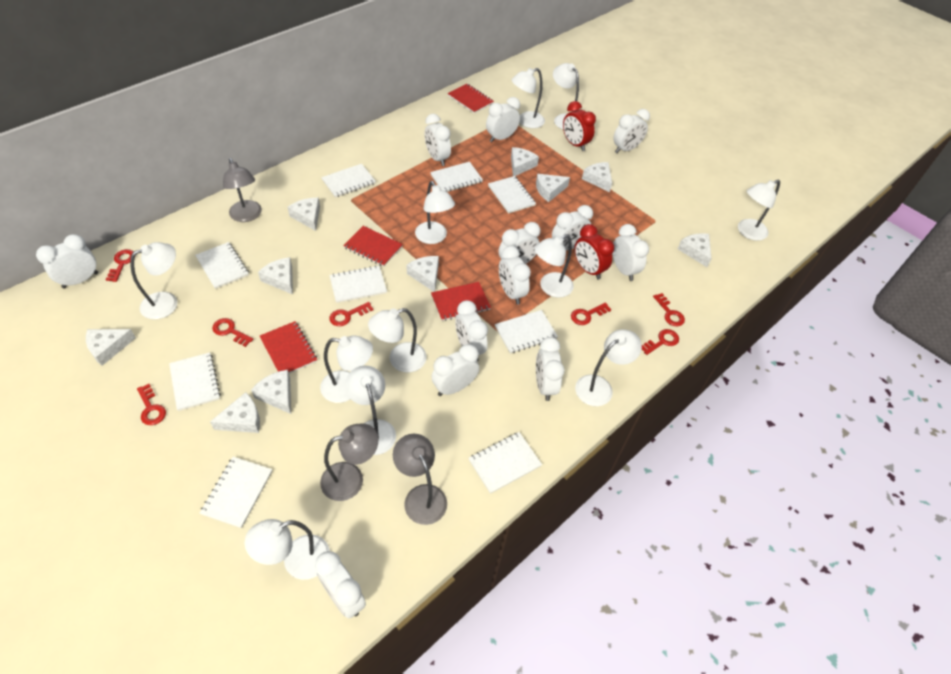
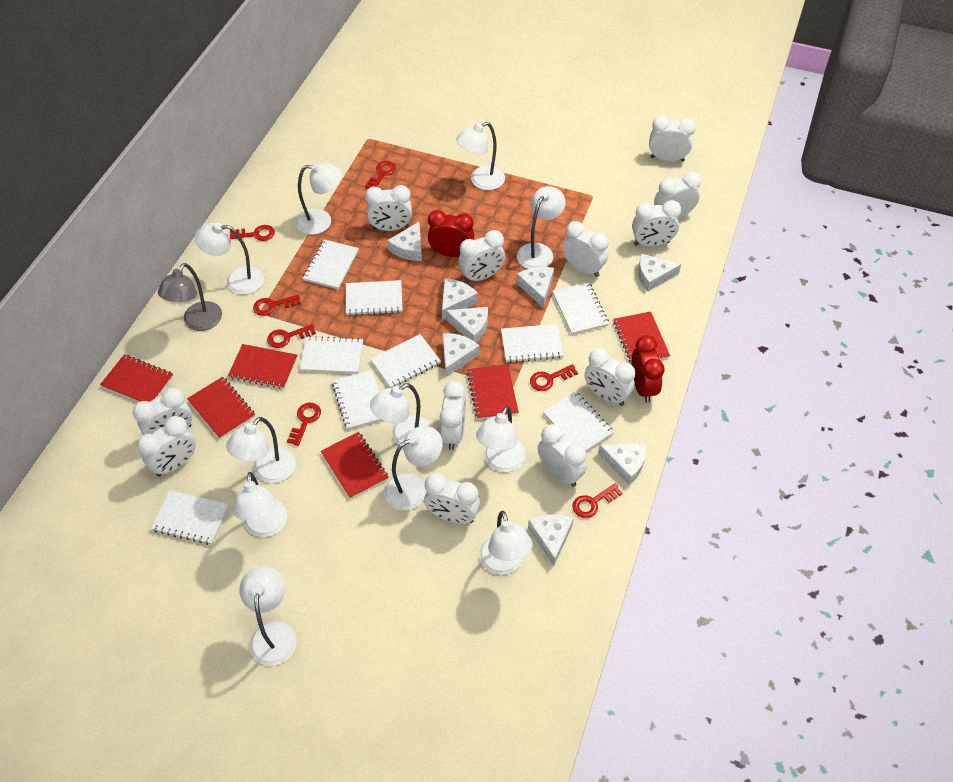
grey lamp: [223,158,262,222] [320,424,378,501] [393,434,447,525] = 3 -> [158,263,222,331] = 1
red notebook: [260,321,317,374] [343,226,403,267] [431,282,491,321] [447,84,494,113] = 4 -> [100,354,174,402] [187,377,255,439] [228,344,297,389] [321,432,389,499] [467,364,519,420] [613,312,670,365] = 6
white cheese: [86,329,136,366] [210,392,260,433] [251,370,291,414] [258,257,293,295] [287,198,320,231] [406,256,439,292] [511,147,539,176] [536,174,570,202] [582,162,612,192] [678,233,712,267] = 10 -> [387,222,422,261] [442,278,478,320] [443,333,480,377] [446,307,488,343] [517,267,554,308] [528,514,574,566] [598,443,646,485] [638,254,681,292] = 8

